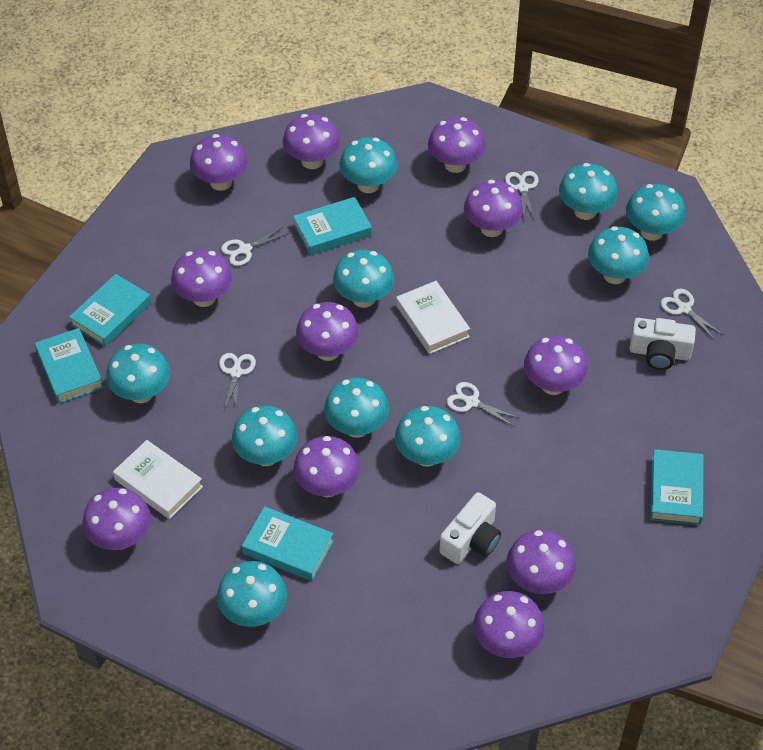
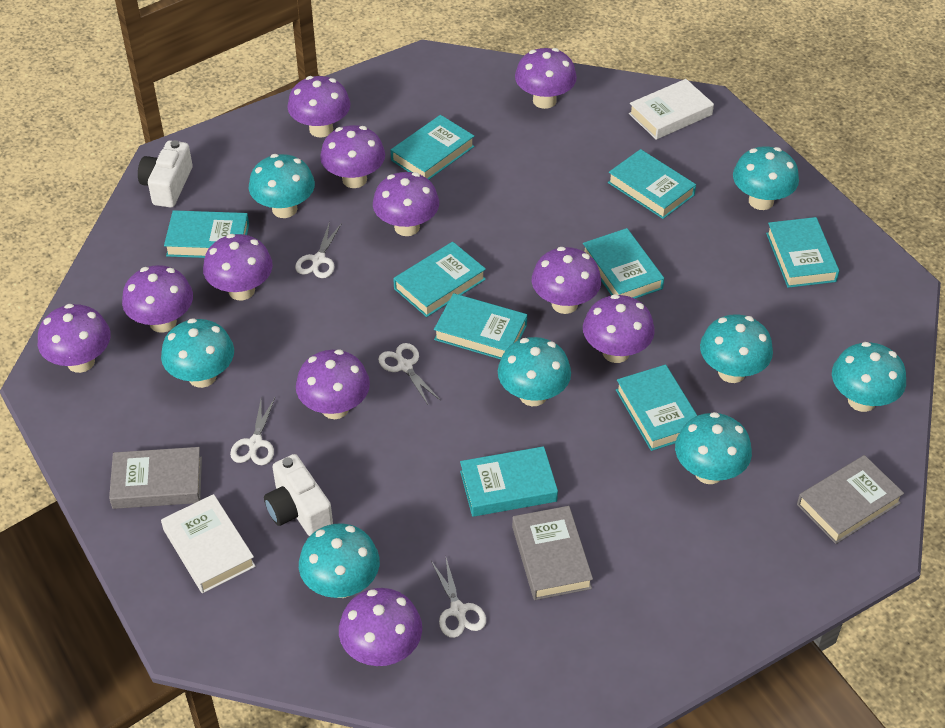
grey book: none = 0 -> [109,447,202,509] [512,506,593,600] [797,455,904,544] = 3
turquoise book: [35,328,104,404] [69,274,151,347] [242,506,334,581] [293,197,372,255] [650,449,704,525] = 5 -> [164,210,249,258] [391,115,475,180] [393,242,486,317] [434,293,527,359] [460,446,558,517] [583,228,664,299] [608,149,696,219] [616,365,698,451] [766,217,840,288] = 9
turquoise mushroom: [106,344,170,403] [217,561,287,627] [232,406,297,466] [324,378,389,438] [333,250,394,308] [340,137,397,193] [395,406,461,467] [559,163,618,220] [588,226,649,284] [626,184,685,241] = 10 -> [161,318,234,388] [249,154,315,218] [299,523,380,598] [498,337,571,406] [675,412,752,484] [700,314,773,383] [733,146,799,210] [832,342,906,412] = 8
white scissors: [219,353,256,410] [221,227,289,266] [446,382,519,426] [505,171,539,221] [660,289,723,340] = 5 -> [230,398,275,465] [295,221,342,278] [378,343,441,404] [431,558,486,638] = 4

